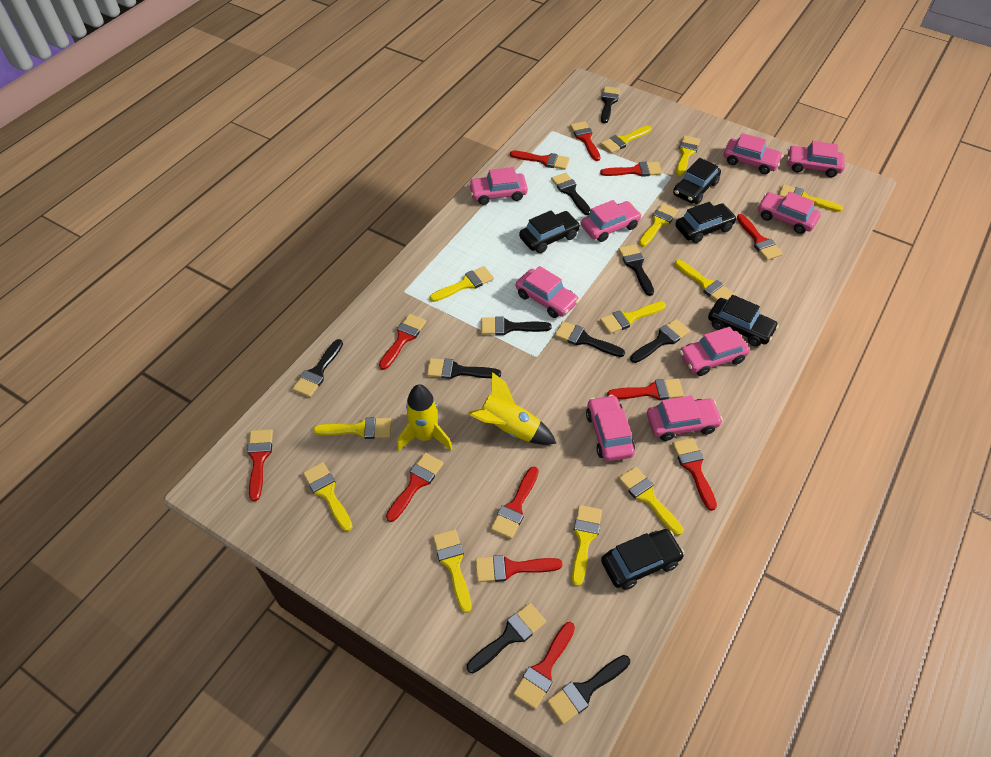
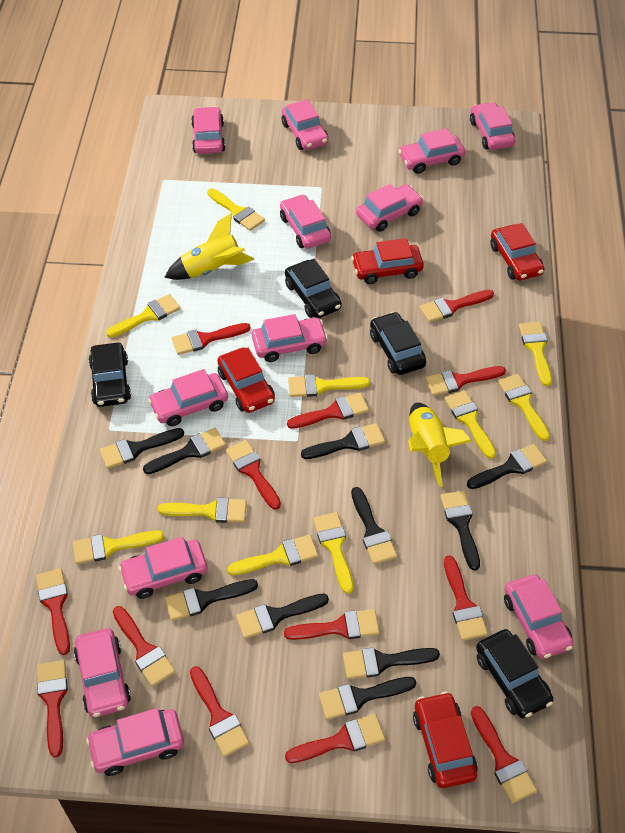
black car: [519,210,580,253] [601,529,684,590] [673,158,721,204] [675,202,737,243] [708,295,779,346] = 5 -> [89,343,131,407] [285,259,342,318] [370,312,426,375] [476,629,553,718] = 4
pink car: [468,167,528,205] [516,266,579,318] [581,200,642,242] [586,395,635,461] [647,396,723,441] [679,327,750,376] [724,133,783,174] [758,192,821,234] [787,141,845,177] = 9 -> [74,628,131,718] [86,708,184,776] [119,537,207,599] [148,369,228,426] [191,106,225,154] [252,314,328,362] [280,194,331,249] [282,99,328,150] [356,184,423,232] [398,128,465,174] [470,102,515,150] [504,574,574,659] = 12
red brush: [247,429,273,501] [379,314,426,370] [386,453,444,522] [475,555,562,582] [490,467,539,539] [510,151,570,170] [513,622,575,709] [570,121,601,161] [600,162,662,177] [607,379,684,400] [672,438,717,511] [737,214,783,260] = 12 -> [36,568,70,655] [37,660,68,757] [113,606,175,687] [172,323,251,355] [190,666,249,757] [226,440,281,510] [284,609,380,640] [285,714,385,763] [287,393,369,429] [420,290,494,322] [425,366,506,396] [444,555,488,641] [471,706,537,803] = 13
red car: none = 0 -> [217,347,275,413] [351,238,424,284] [413,692,478,788] [490,223,545,281] = 4
yellow brush: [303,462,353,531] [313,417,392,439] [430,266,494,302] [433,529,471,613] [572,505,602,586] [600,301,666,334] [601,126,652,153] [618,467,683,536] [639,203,678,247] [675,260,734,301] [676,135,700,176] [779,184,843,212] = 12 -> [73,530,164,564] [106,294,180,337] [158,497,247,523] [207,188,265,231] [227,535,318,575] [288,374,370,397] [313,512,353,594] [444,390,496,459] [498,374,550,441] [519,322,552,386] = 10

